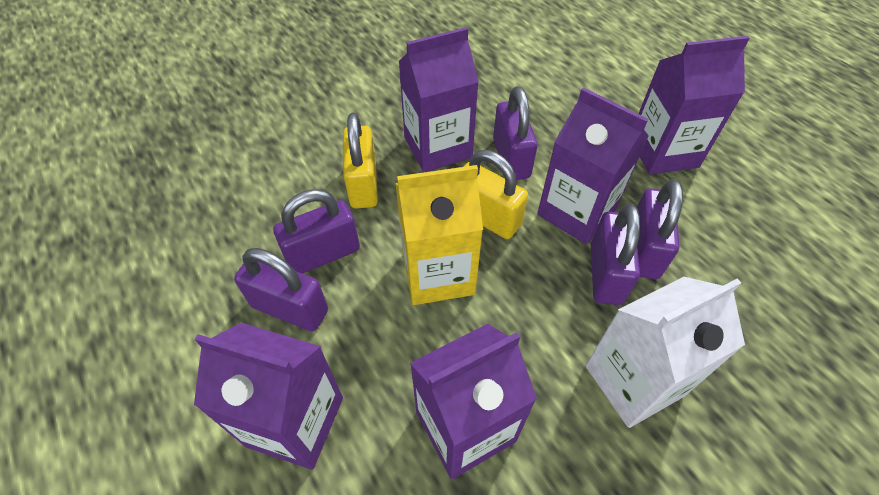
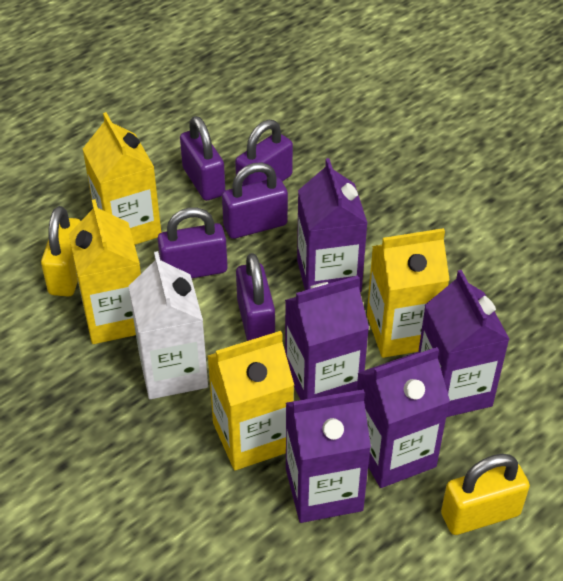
yellow carton: [395,165,483,305] = 1 -> [69,199,141,344] [83,112,161,245] [207,331,294,470] [367,228,450,358] = 4

